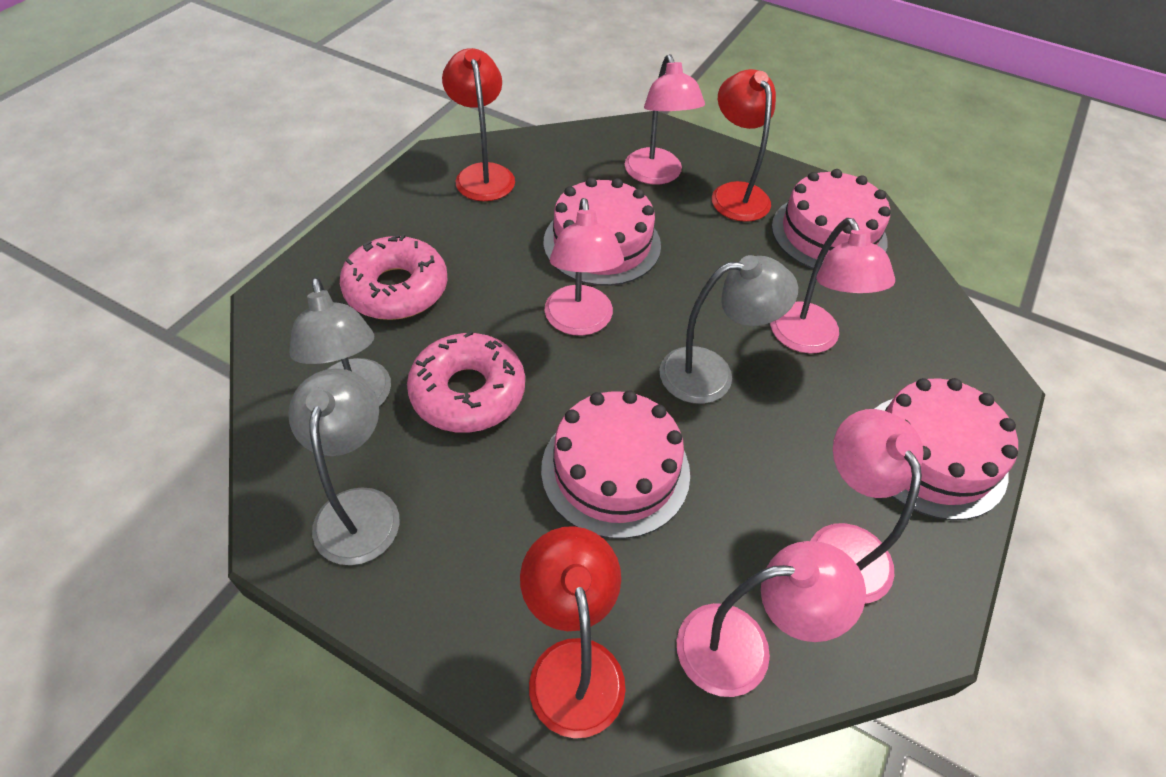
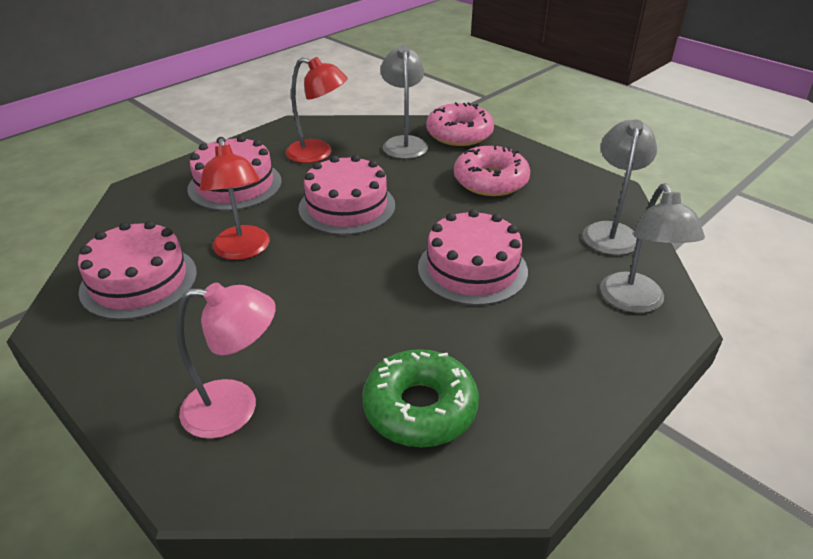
green donut: none = 0 -> [362,349,479,447] = 1
pink lamp: [544,198,624,336] [625,54,705,185] [677,541,866,697] [770,218,895,354] [811,409,923,603] = 5 -> [176,282,276,439] = 1
red lamp: [442,48,515,201] [520,526,626,738] [712,69,776,222] = 3 -> [200,138,270,260] [286,57,348,163] = 2

